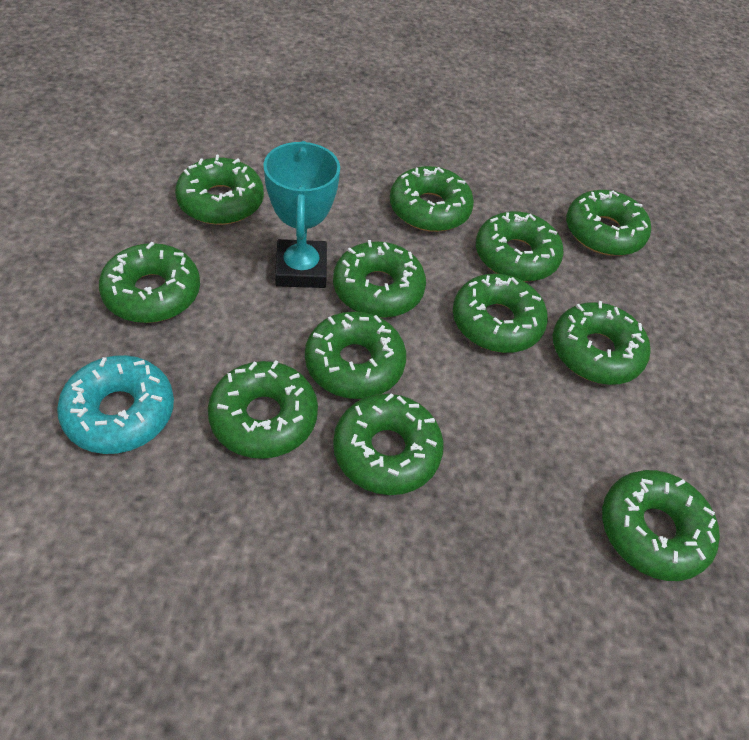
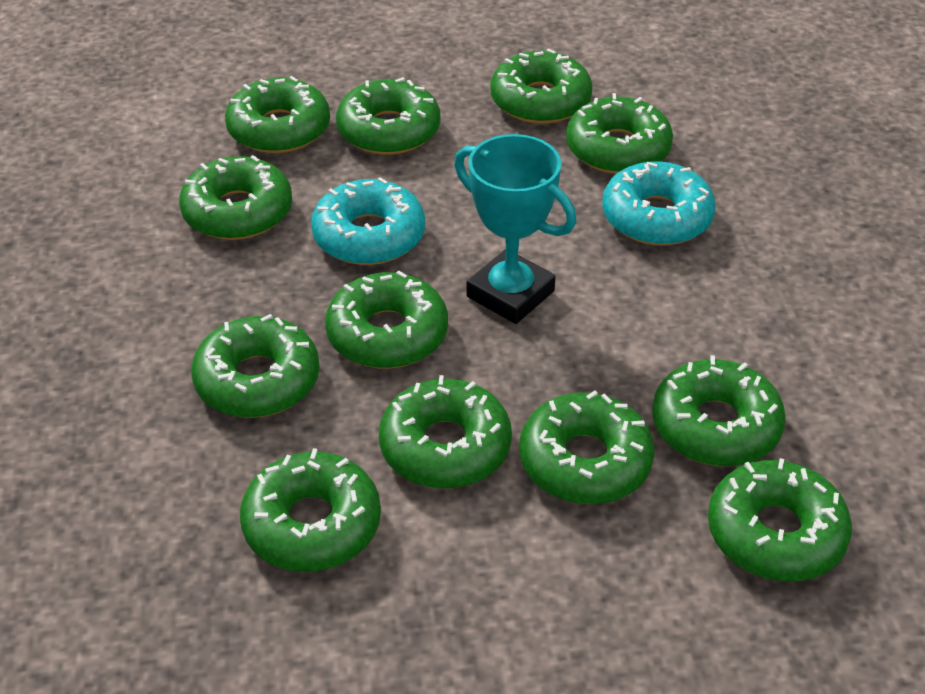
turquoise donut: [57,355,174,454] = 1 -> [311,177,425,265] [602,161,716,246] = 2

